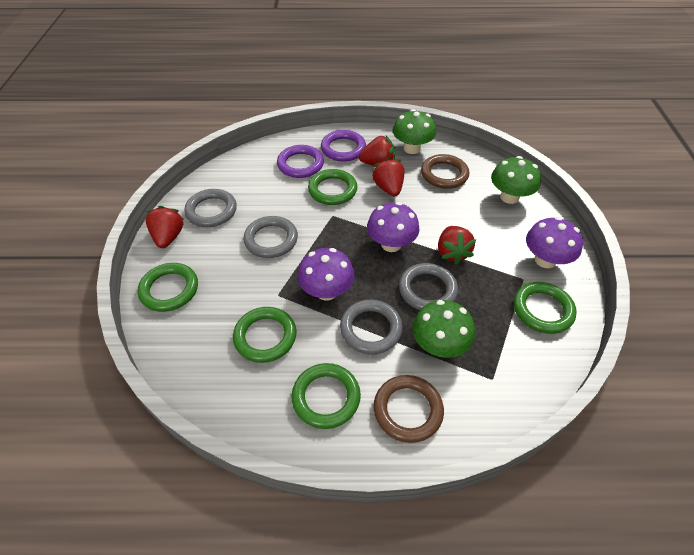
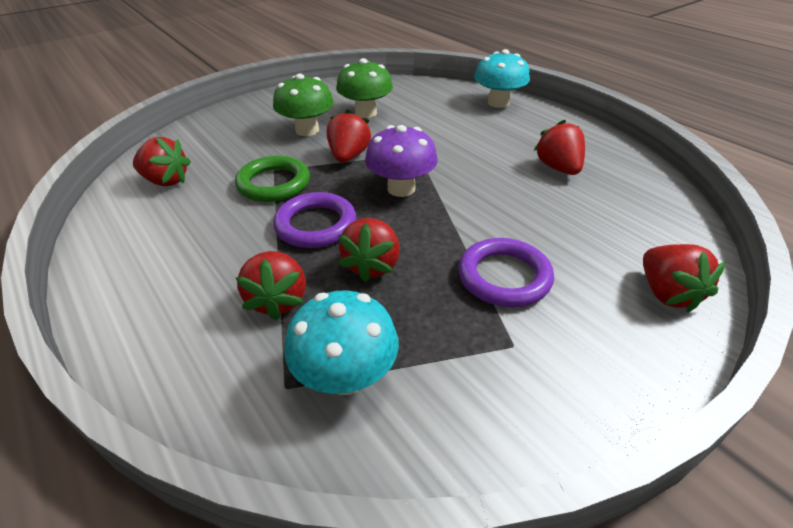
brown ring: [373,375,444,443] [421,154,469,189] = 2 -> none = 0
green mushroom: [393,109,436,154] [412,300,475,358] [491,156,541,204] = 3 -> [273,74,334,136] [336,58,393,118] = 2
green ring: [138,263,198,312] [233,307,296,363] [291,363,361,429] [308,169,357,205] [514,282,577,334] = 5 -> [235,156,310,202] = 1
grey ring: [184,189,237,227] [243,216,298,258] [340,299,403,354] [399,263,458,310] = 4 -> none = 0
purple mushroom: [298,248,355,301] [367,202,420,252] [526,217,583,268] = 3 -> [365,125,438,197] = 1
red strawberry: [146,206,184,248] [359,136,395,166] [372,158,404,196] [438,226,476,265] = 4 -> [133,137,191,186] [236,251,306,320] [327,109,371,163] [338,218,400,282] [534,120,585,175] [643,244,726,313] = 6
turquoise mushroom: none = 0 -> [284,291,399,395] [474,49,530,108] = 2

